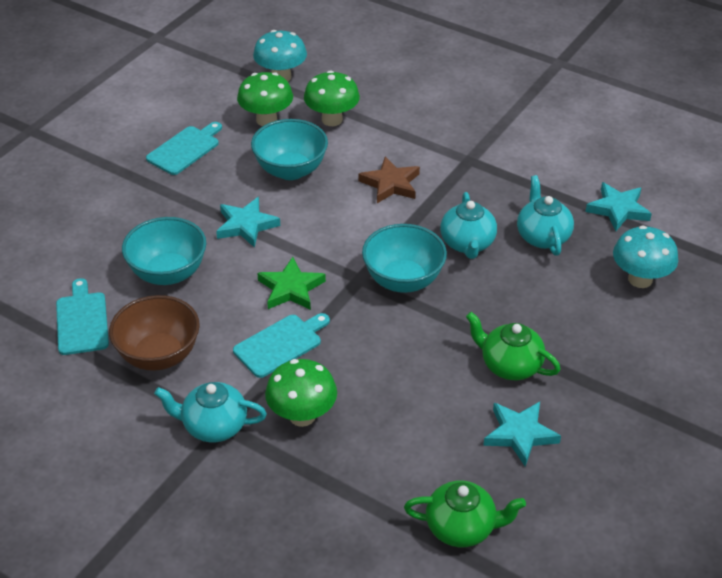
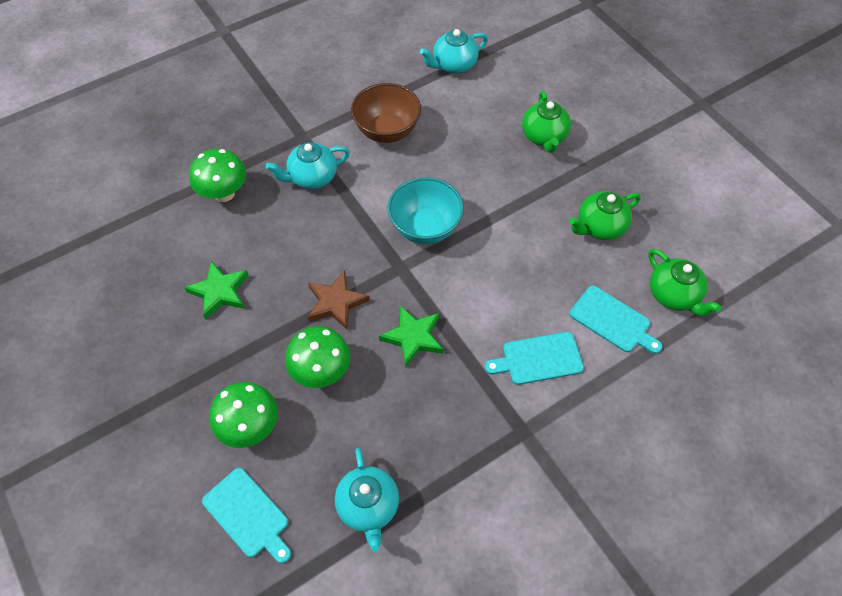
green star: [257,257,326,310] = 1 -> [184,261,249,320] [379,305,443,368] = 2
green teapot: [404,481,526,547] [466,312,561,380] = 2 -> [522,91,571,153] [569,191,641,240] [648,249,721,316] = 3
turquoise bowl: [122,217,206,285] [251,119,328,180] [362,224,447,293] = 3 -> [388,177,464,244] = 1
turquoise mushroom: [253,30,307,81] [613,225,678,288] = 2 -> none = 0
turquoise star: [216,197,280,248] [483,402,561,466] [585,182,652,231] = 3 -> none = 0

